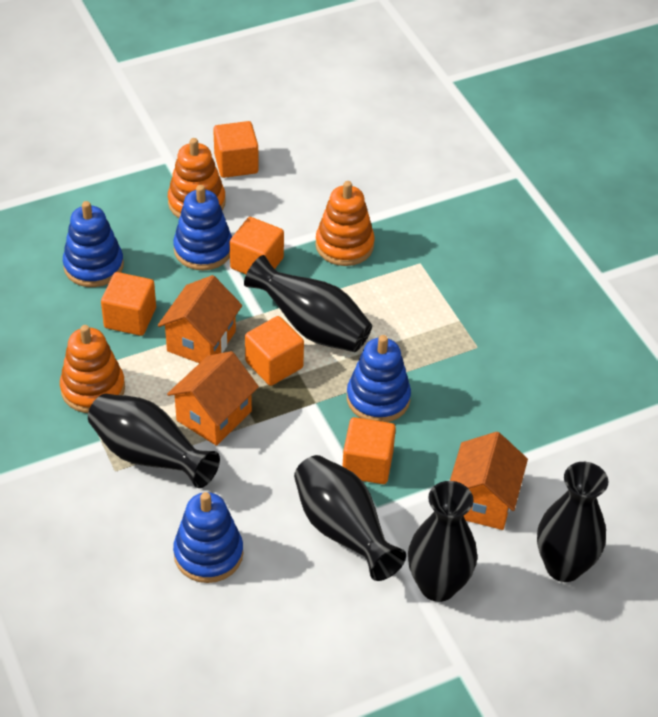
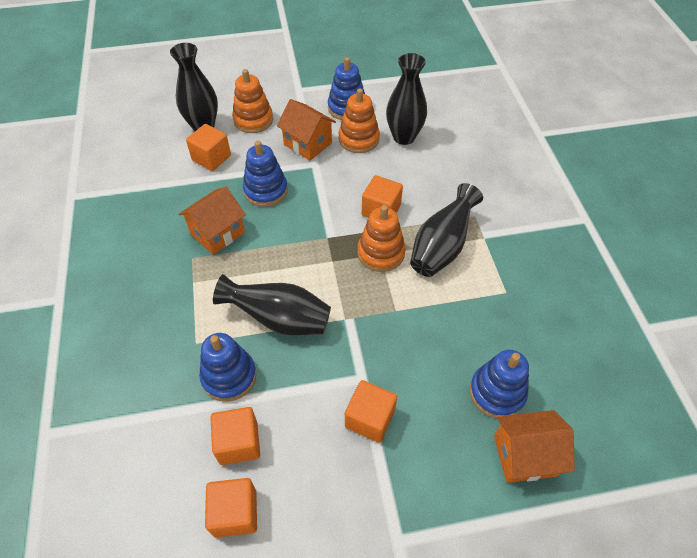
black vase: [88,394,220,488] [244,255,372,352] [294,455,406,581] [408,481,477,602] [537,462,608,582] = 5 -> [170,43,218,131] [213,274,331,336] [386,53,427,145] [410,183,483,277] = 4

